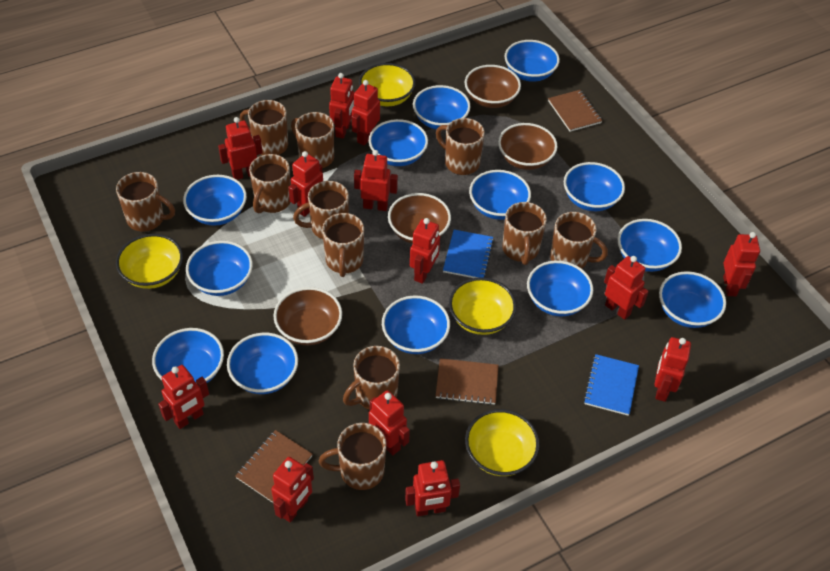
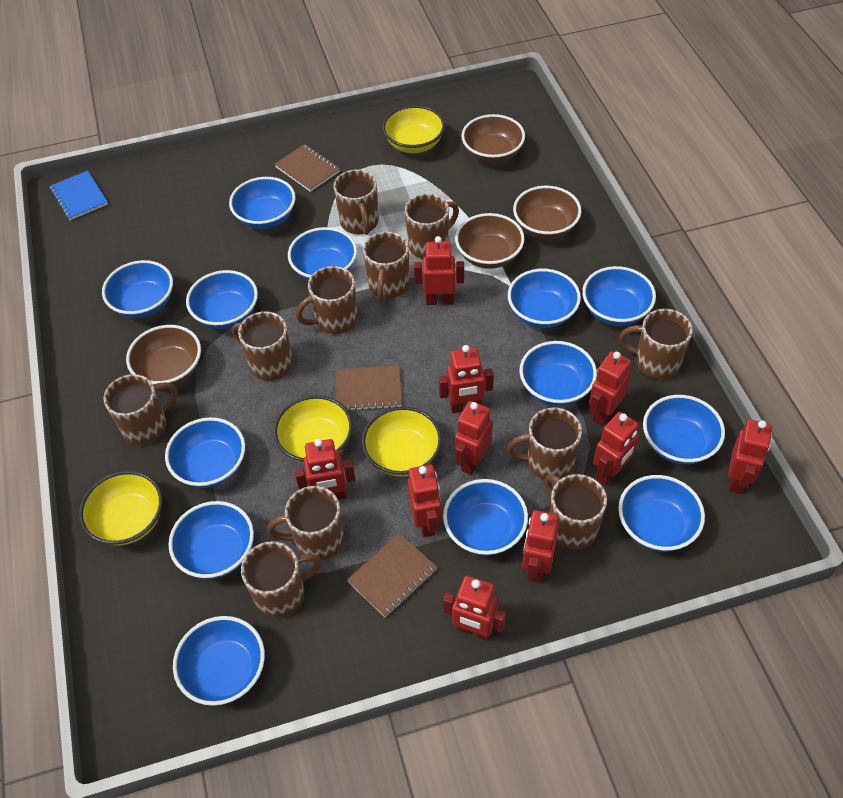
blue notebook: [443,230,494,278] [584,354,639,416] = 2 -> [49,170,108,220] = 1
red robot: [158,365,209,429] [218,117,263,180] [271,457,314,522] [288,151,323,217] [329,73,355,139] [352,80,380,145] [354,150,398,211] [369,390,410,455] [405,460,460,517] [410,218,440,284] [604,256,649,320] [654,337,691,402] [723,232,760,296] = 13 -> [295,439,356,500] [408,465,442,537] [414,236,464,305] [439,345,494,413] [443,575,506,641] [455,401,493,475] [522,510,559,583] [589,351,631,426] [593,412,640,486] [728,419,772,494] = 10

